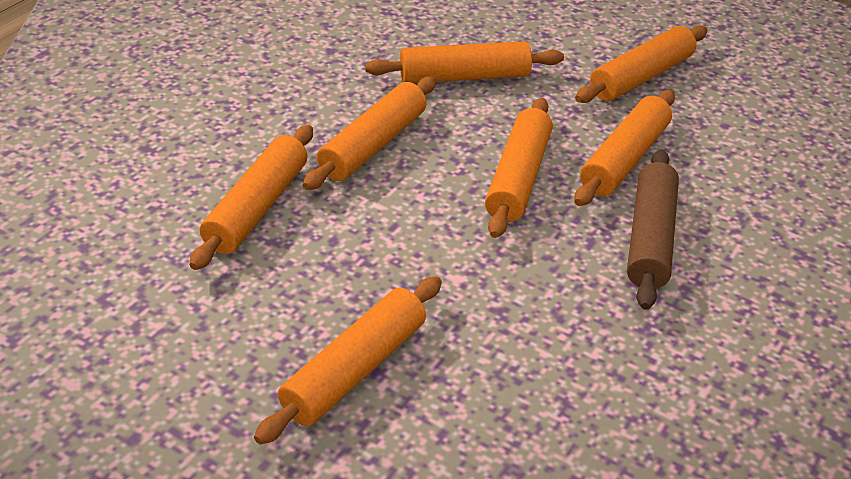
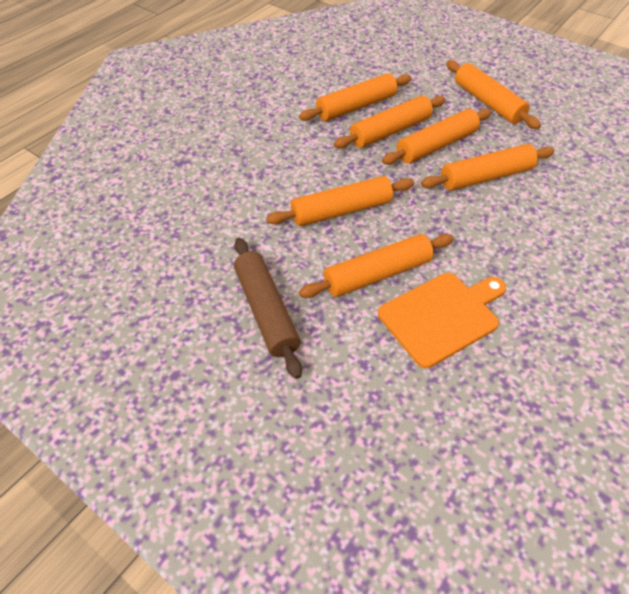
orange cutting board: none = 0 -> [378,273,506,368] = 1

